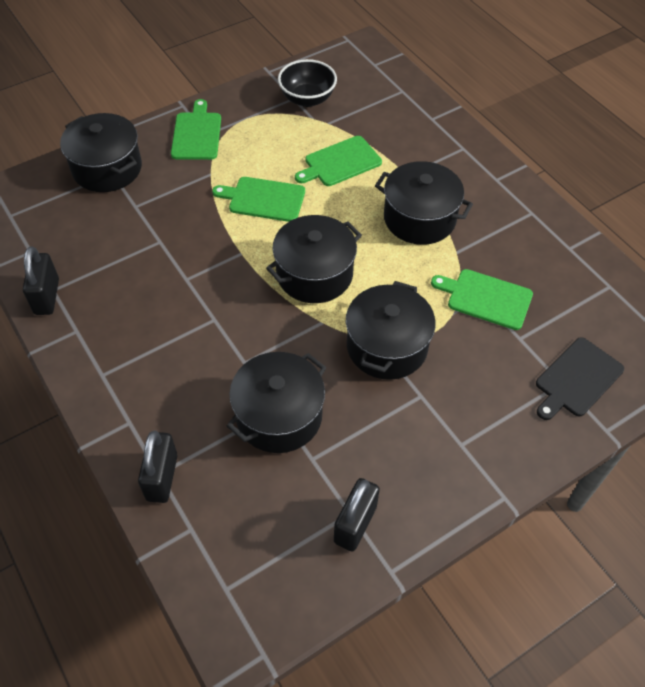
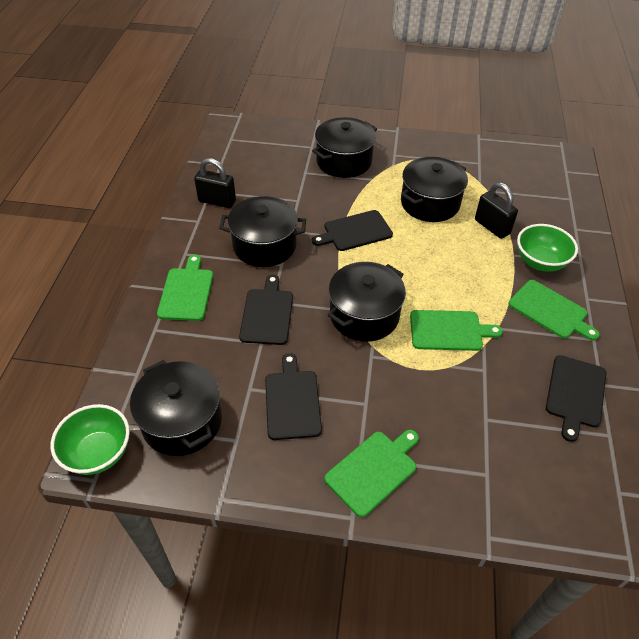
black bowl: [278,59,337,107] = 1 -> none = 0
black cutting board: [536,337,624,420] = 1 -> [239,275,293,345] [265,353,322,440] [312,210,393,251] [546,355,606,442] = 4
black padlock: [23,246,59,315] [138,431,177,503] [334,478,380,551] = 3 -> [194,158,236,208] [475,182,518,239] = 2
green bowl: none = 0 -> [51,404,130,475] [517,224,578,272] = 2

